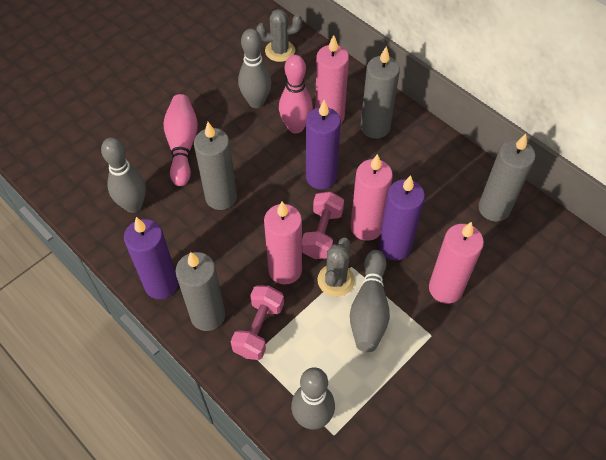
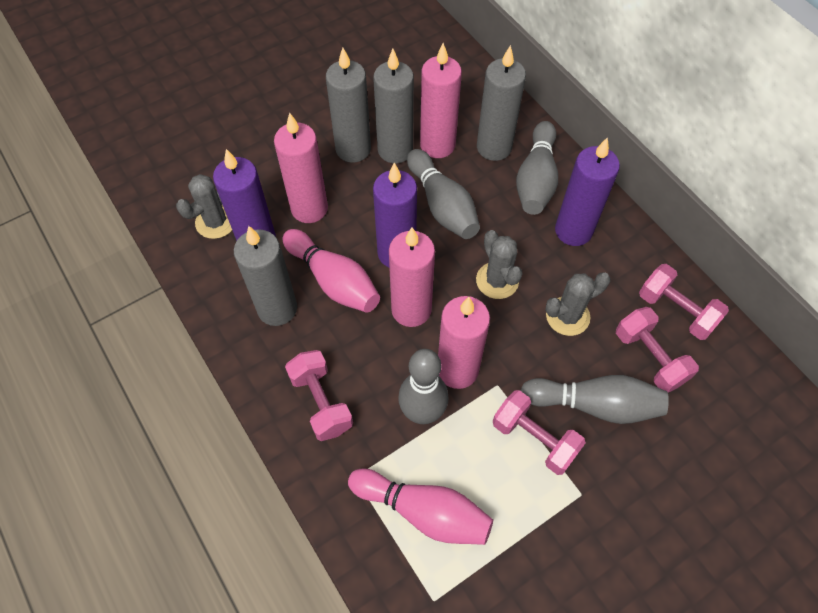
grey cactus: [256,9,302,62] [317,238,355,297] = 2 -> [176,174,232,239] [476,230,522,299] [545,272,610,336] = 3
pink dumbbell: [231,285,284,360] [302,191,344,259] = 2 -> [285,350,353,441] [493,390,586,475] [616,307,699,392] [639,264,729,340] = 4

